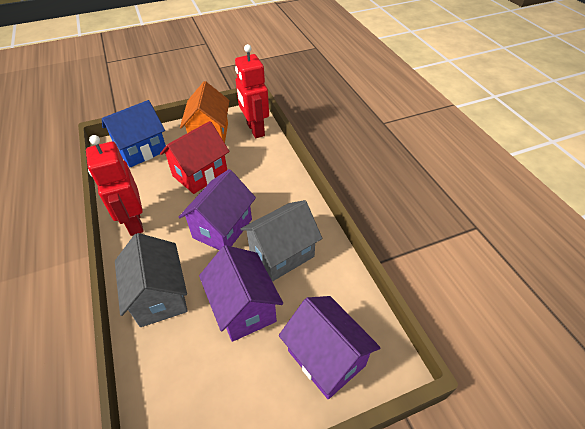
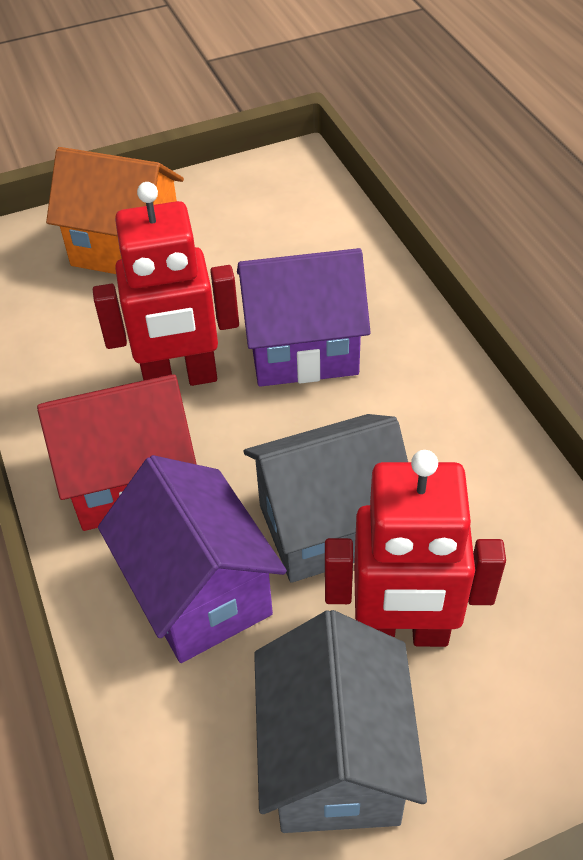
blue house: [102,100,166,168] = 1 -> none = 0
purple house: [179,169,256,250] [199,245,283,342] [279,296,381,399] = 3 -> [98,455,287,663] [237,248,371,387] = 2

